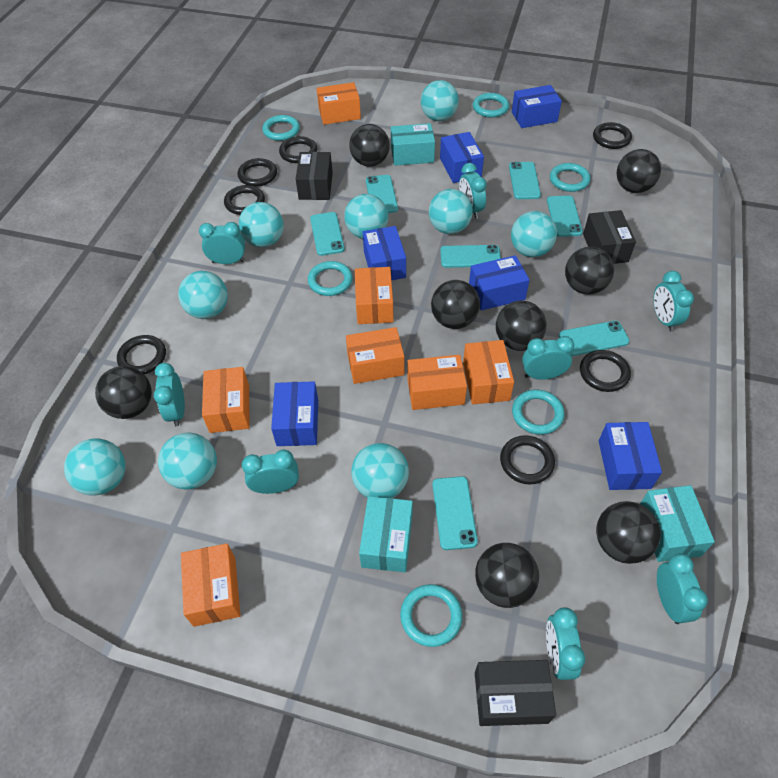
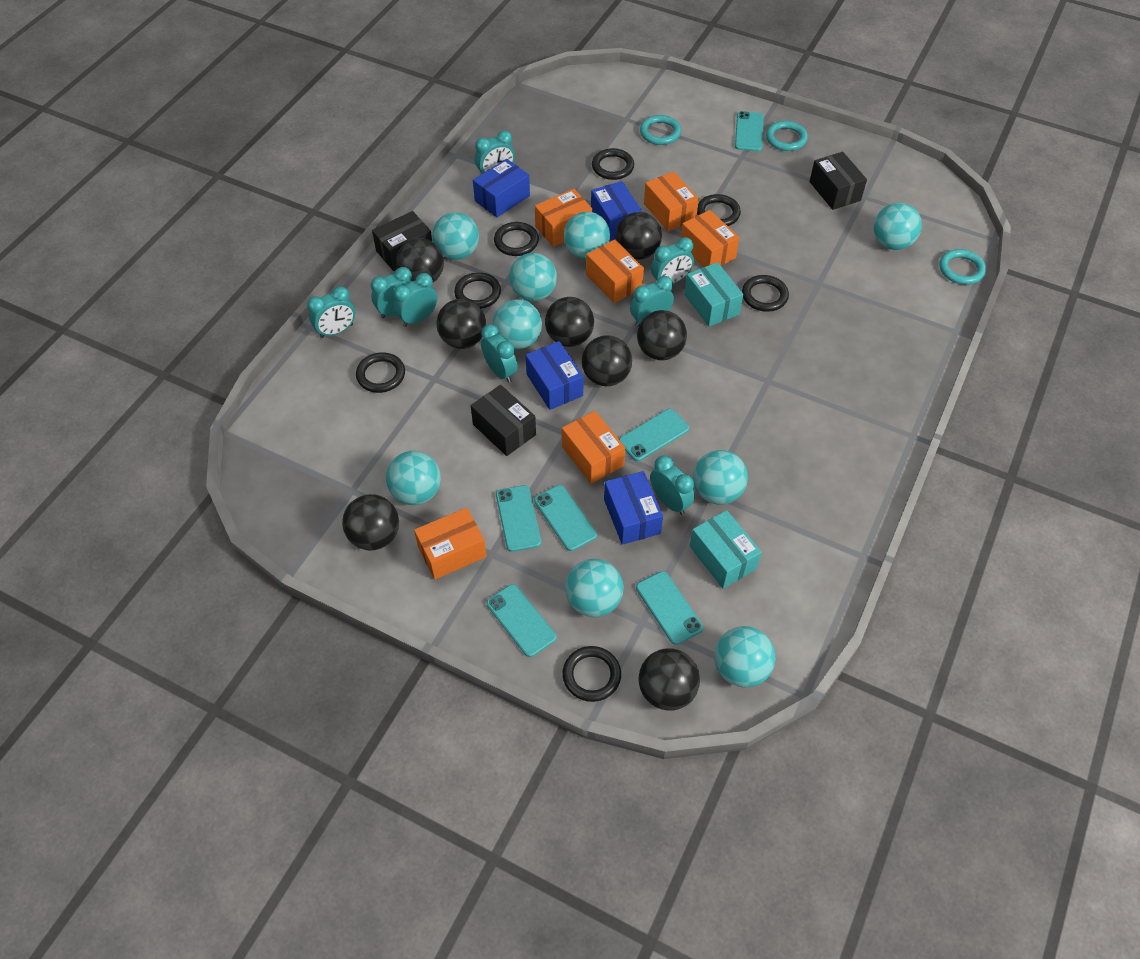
blue box: [271,381,318,446] [363,226,406,281] [440,132,484,183] [469,255,530,310] [512,85,562,128] [599,422,662,490] = 6 -> [473,159,530,217] [526,341,584,410] [591,181,642,241] [604,471,663,545] = 4
orange box: [181,543,241,627] [202,367,250,433] [317,82,361,125] [346,327,404,384] [355,267,394,324] [407,355,467,410] [463,340,514,405] = 7 -> [414,507,487,580] [535,189,592,247] [562,411,625,484] [586,240,644,303] [644,171,699,231] [681,210,740,267] = 6
turquoise box: [359,496,413,572] [391,123,435,166] [640,485,715,562] = 3 -> [684,262,743,327] [690,510,762,589] = 2
turquoise phone: [310,212,345,256] [366,175,398,213] [432,476,478,550] [440,245,501,268] [509,162,541,199] [547,196,583,237] [559,321,630,356] = 7 -> [487,584,556,657] [496,485,541,552] [534,485,597,551] [619,409,689,461] [636,571,703,645] [735,111,764,152] = 6
turquoise ring: [262,115,300,141] [308,261,353,296] [400,584,462,647] [473,93,509,117] [512,390,565,435] [550,163,590,192] = 6 -> [640,115,681,145] [766,121,808,151] [939,249,986,285] = 3

